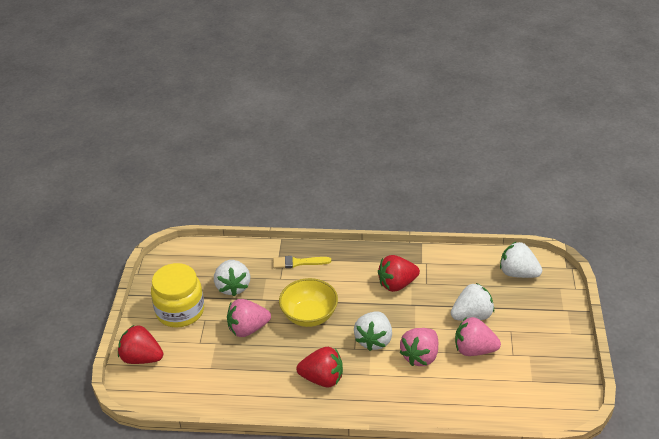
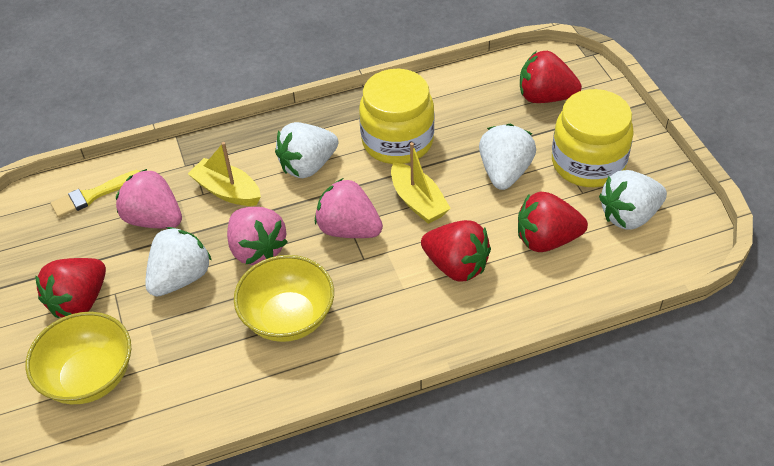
red strawberry: [118,325,163,364] [296,347,343,387] [378,255,420,292] = 3 -> [35,258,106,318] [421,220,491,281] [518,192,588,252] [520,51,582,103] = 4
yellow boat: none = 0 -> [188,142,261,206] [391,142,451,224] = 2
yellow bowl: [279,278,338,327] = 1 -> [26,312,131,404] [234,255,334,342] = 2
yellow jar: [151,263,204,328] = 1 -> [359,69,434,164] [552,89,634,187] = 2

